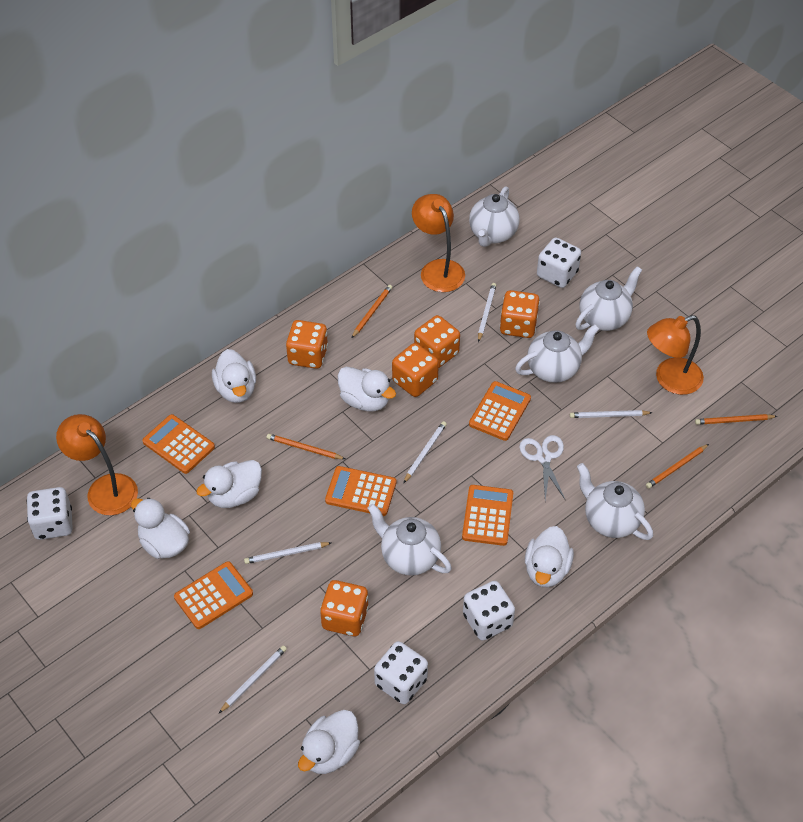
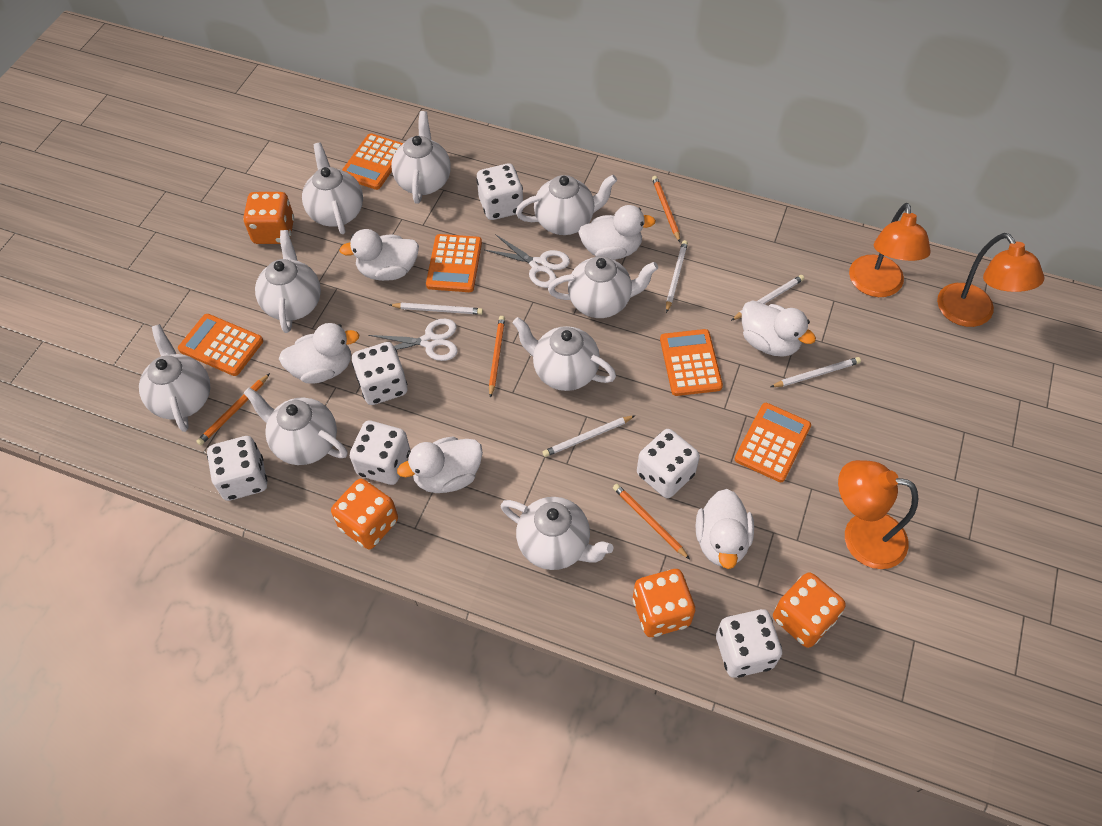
orange dice: [286,320,328,369] [320,580,369,636] [392,343,439,397] [414,315,460,368] [500,290,540,338] = 5 -> [243,192,294,244] [331,479,398,549] [633,569,695,637] [773,572,846,648] = 4
white dice: [26,487,73,540] [374,641,428,704] [463,581,515,641] [537,238,581,288] = 4 -> [207,436,267,501] [350,421,410,485] [352,342,407,405] [476,163,523,220] [637,429,700,498] [716,609,782,678] = 6
white scissors: [519,435,566,501] = 1 -> [368,319,458,361] [485,234,570,288] = 2
white teapot: [367,504,452,576] [469,186,520,247] [515,324,600,383] [575,266,642,331] [577,463,653,540] = 5 -> [139,324,210,432] [244,387,348,465] [255,230,321,333] [302,142,363,234] [392,111,451,204] [501,497,613,570] [513,317,616,391] [516,175,617,235] [548,256,658,318] = 9

